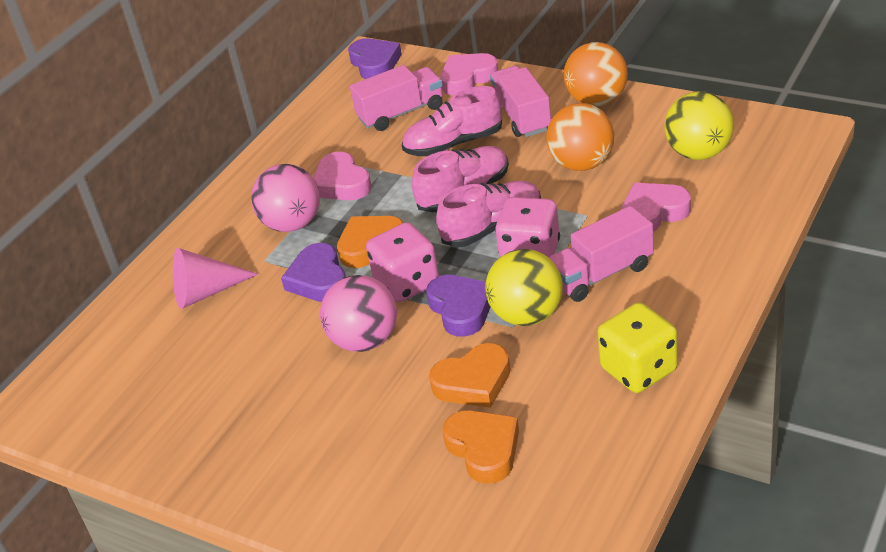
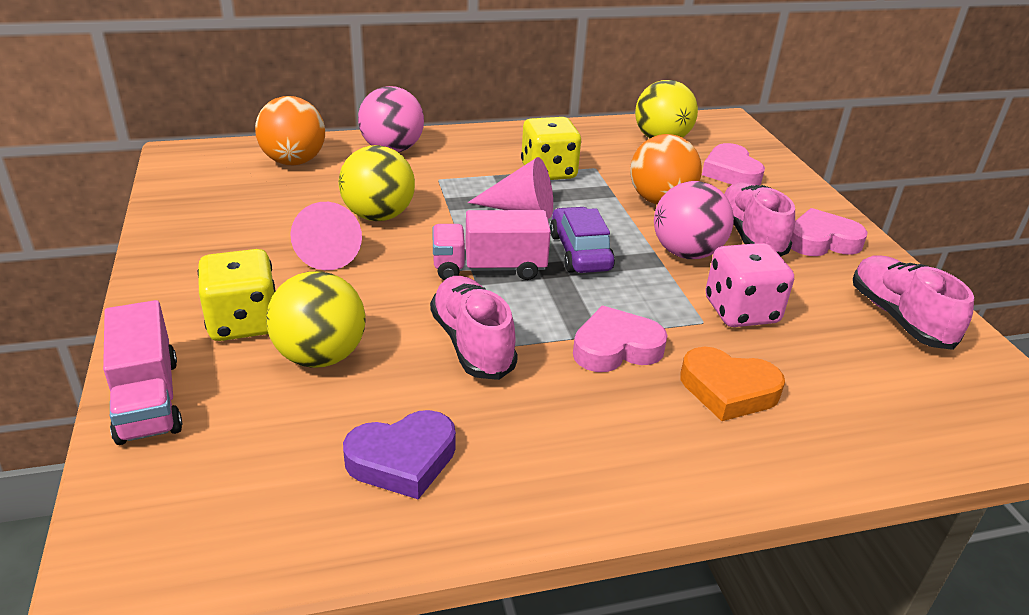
orange heart: [337,216,404,268] [429,343,511,408] [442,410,519,484] = 3 -> [680,347,785,421] = 1
pink cone: [173,248,258,309] = 1 -> [290,202,362,270] [468,157,553,219] = 2
pink dice: [366,222,439,302] [495,197,560,258] = 2 -> [705,243,794,327] = 1
pink truck: [350,65,443,131] [490,66,551,137] [549,206,654,302] = 3 -> [103,300,182,445] [432,210,551,280] = 2
purple car: none = 0 -> [550,207,615,273] = 1
purple heart: [281,243,346,302] [348,38,402,79] [426,275,491,337] = 3 -> [343,410,456,499] = 1
yellow ball: [485,249,563,326] [664,91,734,160] = 2 -> [266,271,366,368] [339,145,415,221] [635,80,698,138] = 3
yellow dice: [598,303,678,393] = 1 -> [197,249,276,341] [521,117,581,180] = 2

